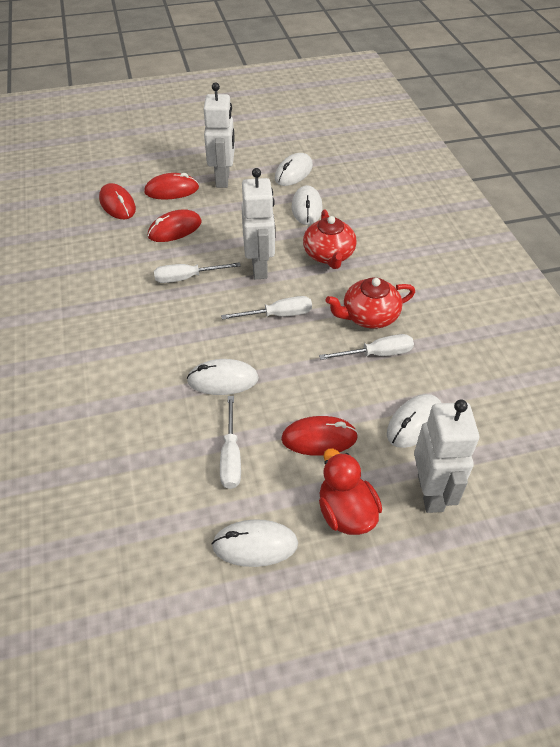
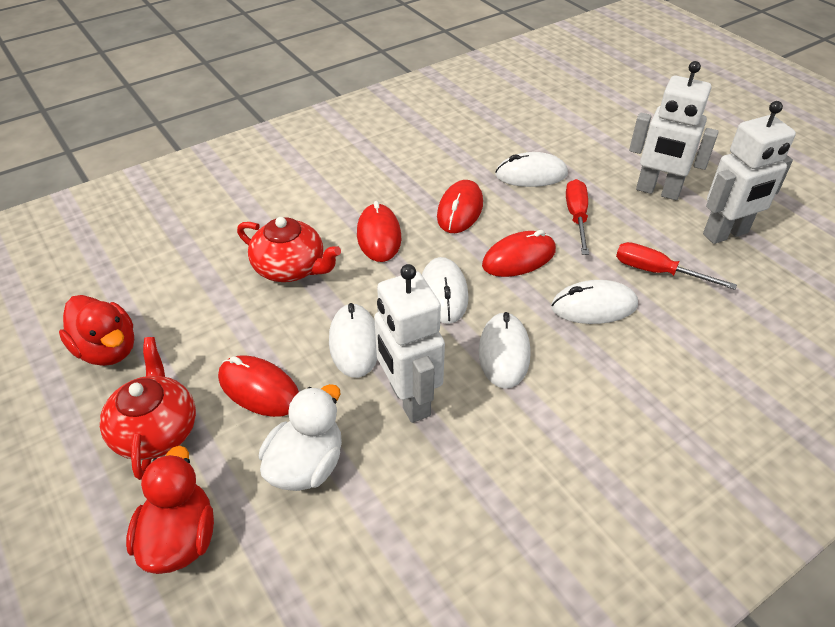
red duck: [319,448,382,535] = 1 -> [59,295,134,366] [126,446,214,574] = 2
red screwdriver: none = 0 -> [566,179,589,255] [616,242,737,290] = 2
white duck: none = 0 -> [259,384,342,491] = 1
white screwdriver: [154,262,241,283] [220,396,241,489] [221,296,312,320] [319,334,414,360] = 4 -> none = 0

